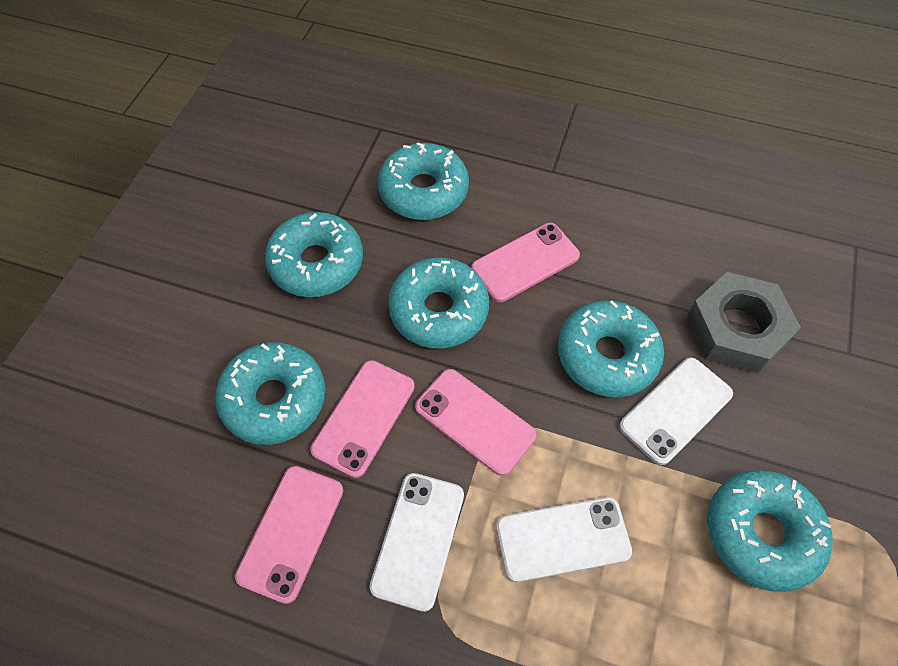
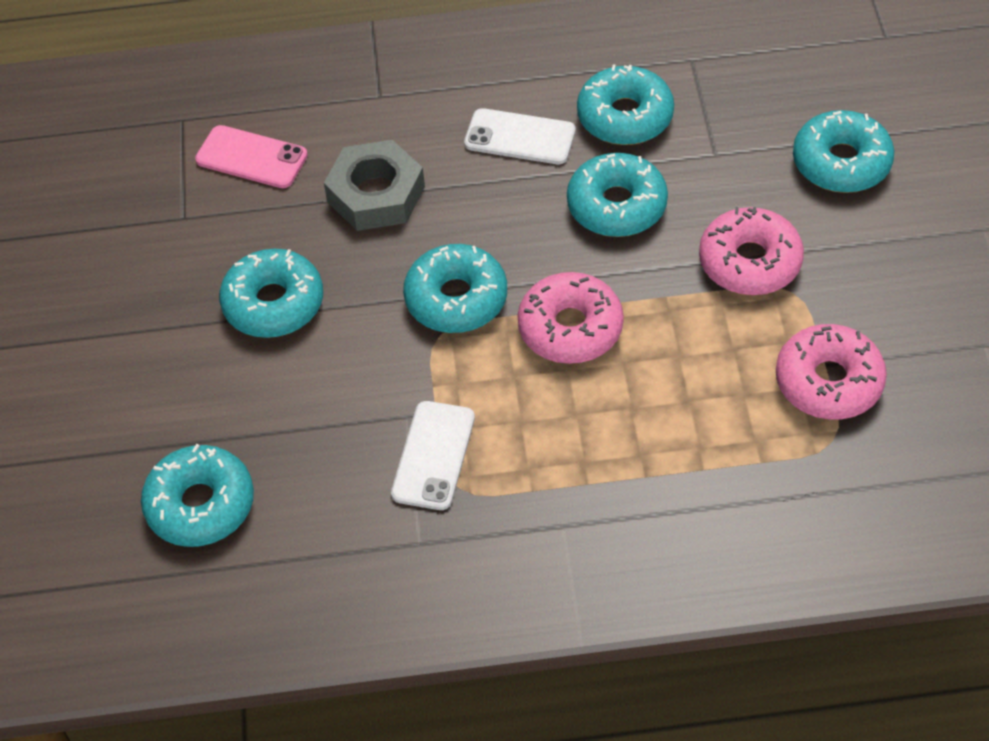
pink donut: none = 0 -> [518,272,624,364] [699,207,804,295] [776,324,887,420] = 3
pink phone: [235,466,343,604] [310,360,415,478] [415,369,536,476] [471,223,580,302] = 4 -> [195,125,308,188] = 1
white phone: [369,473,464,612] [496,497,632,582] [619,358,733,465] = 3 -> [391,401,475,510] [464,108,576,164] = 2

